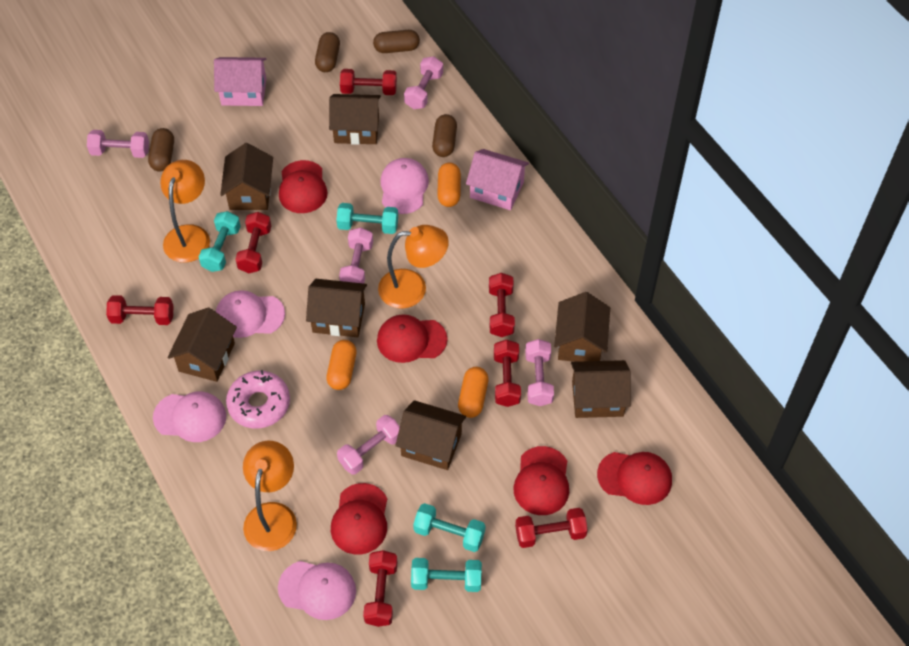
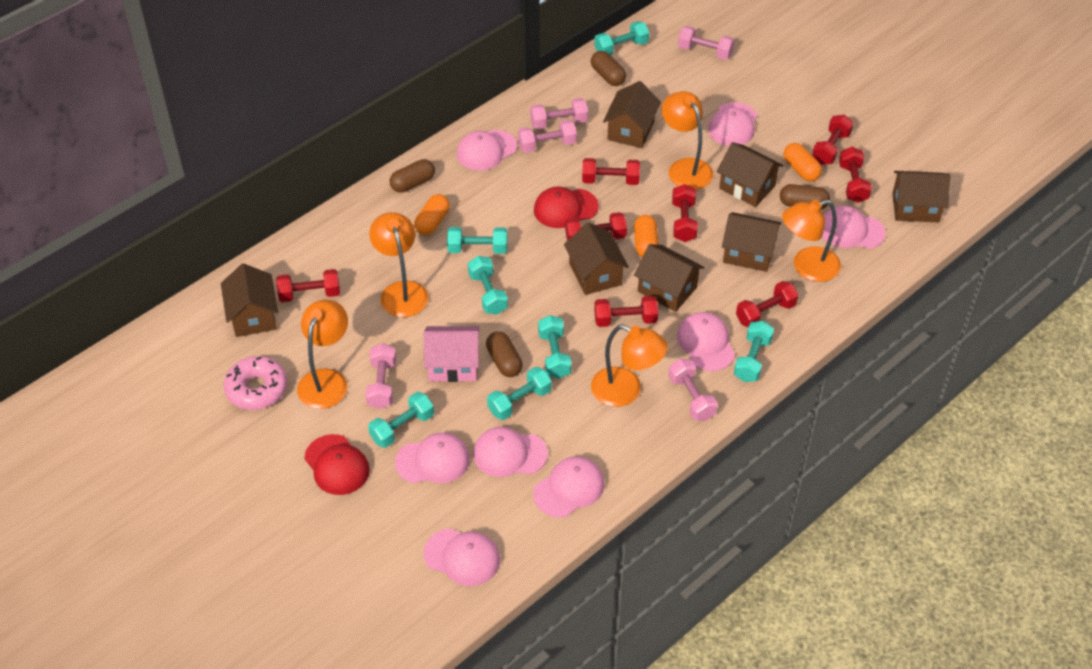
orange lamp: [160,160,210,263] [243,441,297,551] [378,225,449,309] = 3 -> [297,300,348,409] [369,212,429,317] [591,324,668,407] [662,91,713,190] [782,200,841,282] = 5
pink cap: [153,391,226,442] [216,290,285,338] [278,561,356,620] [380,158,429,214] = 4 -> [395,433,470,483] [424,528,500,586] [457,130,517,171] [473,427,548,477] [534,456,605,518] [677,312,735,371] [708,102,757,146] [822,206,886,249] = 8
pink house: [214,57,266,106] [466,149,529,210] = 2 -> [424,326,480,382] = 1
red cap: [279,160,328,213] [331,483,387,555] [377,314,448,363] [513,446,569,515] [597,452,672,505] = 5 -> [304,434,370,495] [534,187,599,228] = 2
red dumbbell: [106,295,174,325] [235,212,271,273] [340,69,397,95] [363,550,398,627] [489,273,515,337] [494,340,521,407] [515,508,588,548] = 7 -> [276,269,340,302] [565,212,627,241] [582,158,640,185] [594,296,658,327] [672,184,698,242] [736,281,798,327] [812,115,853,165] [839,147,872,203] = 8
turquoise dumbbell: [199,211,241,272] [336,203,398,234] [411,558,482,592] [413,503,486,552] = 4 -> [368,392,434,448] [447,227,507,254] [468,256,508,314] [487,367,552,420] [538,315,571,379] [594,21,649,55] [734,321,774,382] = 7

